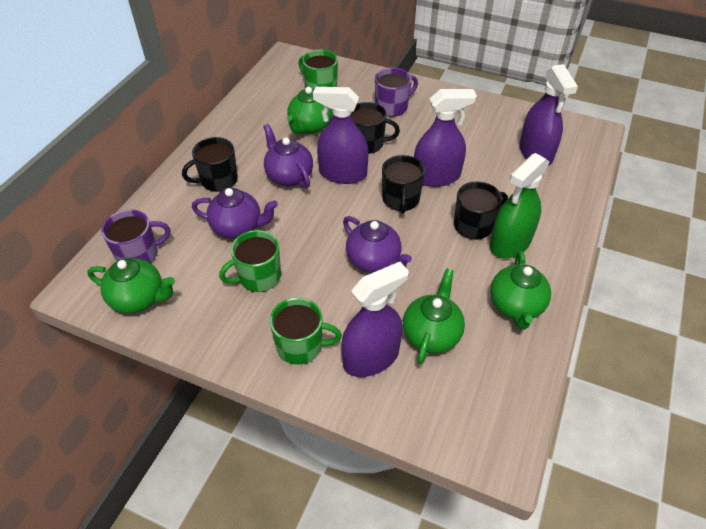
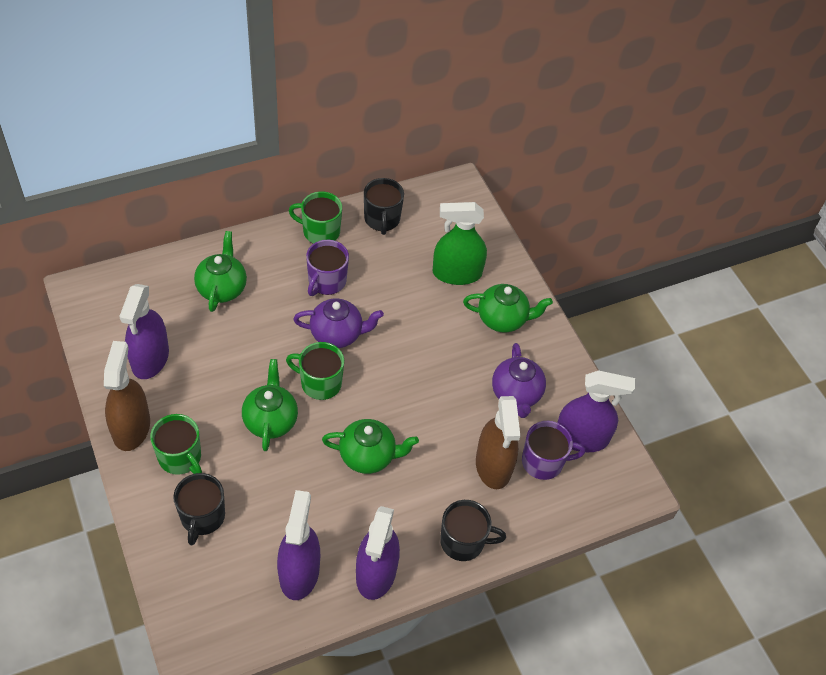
black mug: [182,137,238,192] [351,102,400,154] [382,155,425,214] [454,181,508,240] = 4 -> [173,473,225,545] [364,178,404,235] [440,500,506,561] = 3
brown spray bottle: none = 0 -> [104,341,150,451] [476,396,520,489] = 2
purple teapot: [192,188,278,239] [263,124,313,188] [343,216,412,273] = 3 -> [293,298,384,348] [492,343,546,418] = 2

